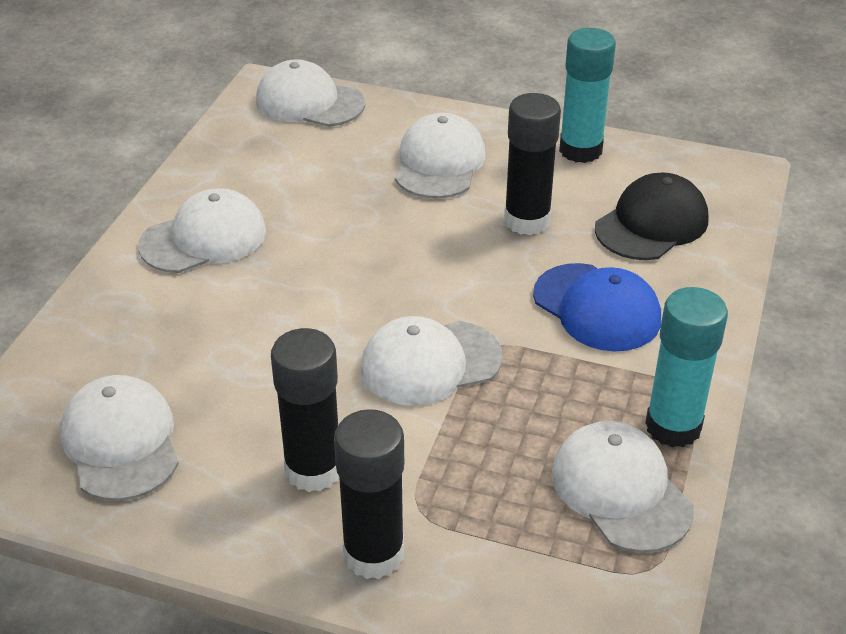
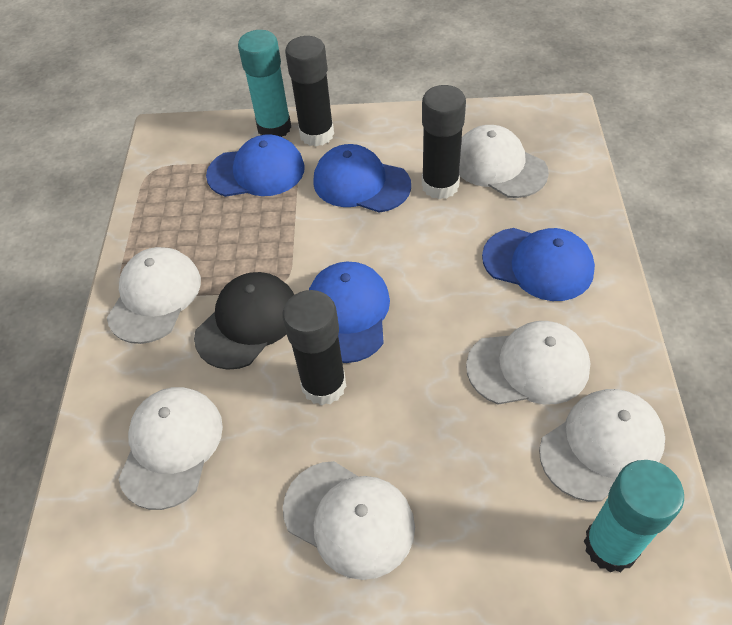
blue cap: [533,263,661,351] = 1 -> [206,134,305,197] [309,262,390,363] [313,144,411,213] [482,228,595,301] = 4

